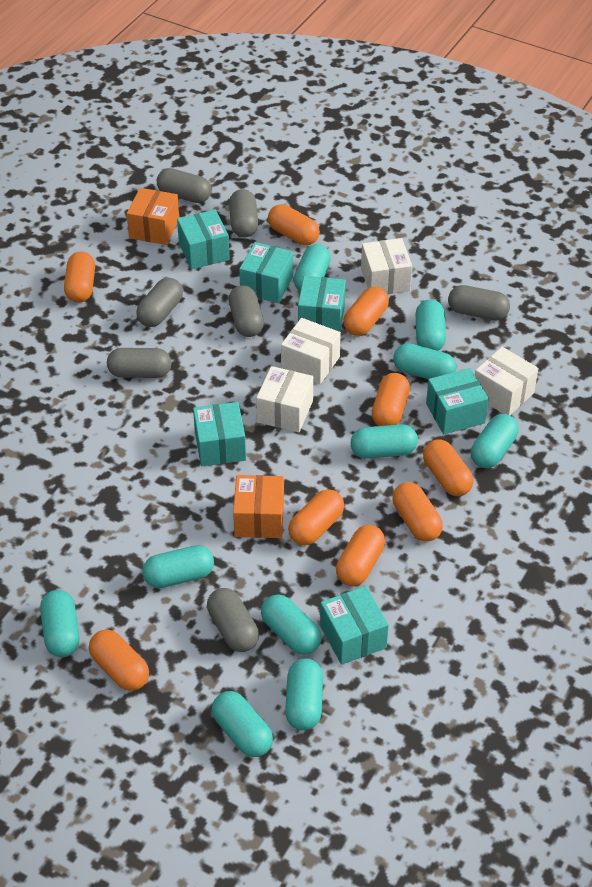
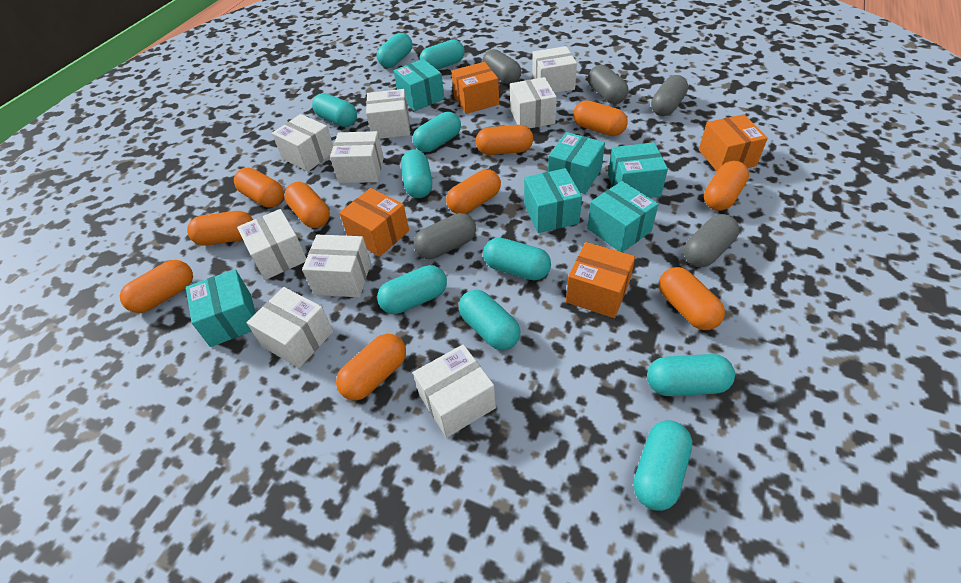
grey capsule: [107,348,171,378] [136,278,183,327] [157,168,211,203] [207,588,259,652] [229,189,258,237] [229,285,264,337] [448,285,510,320] = 7 -> [413,213,476,259] [482,49,522,85] [588,65,628,104] [651,75,688,116] [684,214,739,267] = 5
orange box: [126,188,179,245] [233,475,284,538] = 2 -> [339,188,409,257] [451,62,499,114] [566,242,635,318] [699,114,768,171] = 4
orange capsule: [64,251,95,302] [89,630,149,691] [268,204,320,246] [288,489,344,545] [336,525,385,586] [343,287,389,336] [372,373,410,426] [392,482,443,541] [423,439,474,496] = 9 -> [120,260,193,313] [187,211,253,245] [234,167,284,208] [284,182,330,228] [336,334,406,400] [446,169,501,214] [476,125,533,155] [573,100,628,136] [659,267,725,330] [704,161,749,211] = 10
white box: [256,366,313,432] [281,318,341,384] [361,238,412,294] [475,347,539,415] = 4 -> [237,209,307,280] [247,287,333,368] [272,114,333,172] [302,234,371,297] [330,131,384,183] [366,89,410,139] [413,344,496,438] [510,77,557,129] [532,46,577,93] = 9

